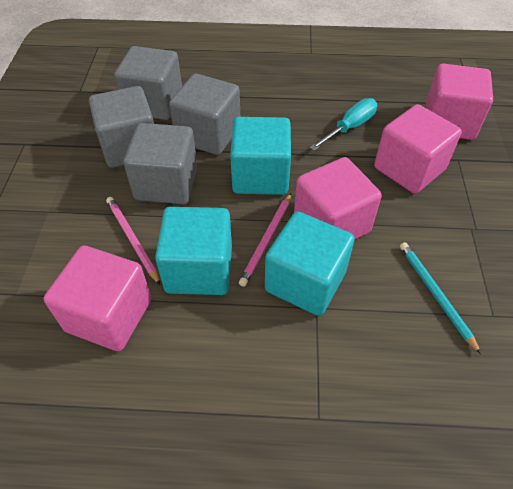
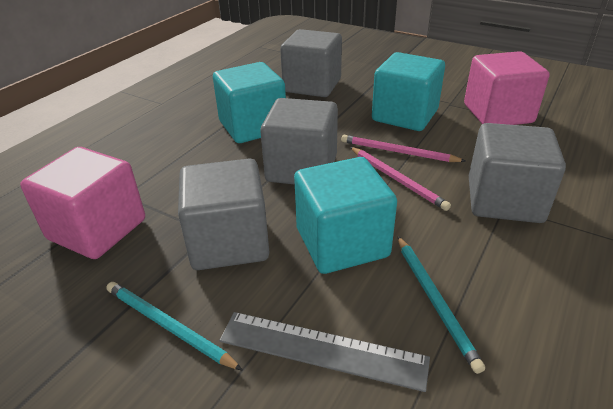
grey ruler: none = 0 -> [219,312,430,392] = 1
pink cube: [44,246,152,352] [294,157,382,239] [374,104,462,194] [425,64,493,140] = 4 -> [20,147,145,259] [464,51,549,125] = 2
turquoise pencil: [400,242,481,354] = 1 -> [107,282,243,371] [398,236,485,374] = 2
turquoise screwdriver: [310,98,377,151] = 1 -> none = 0

